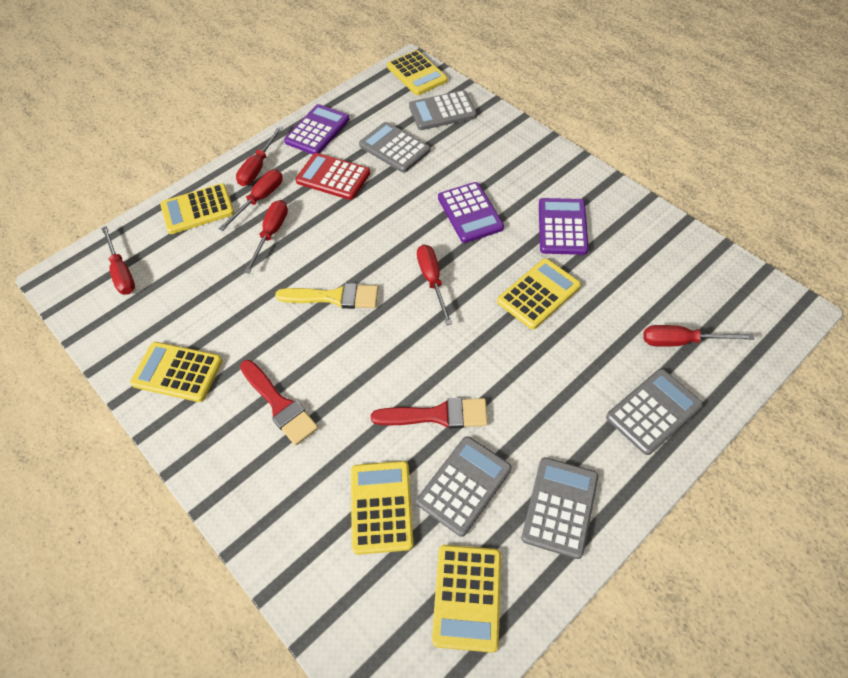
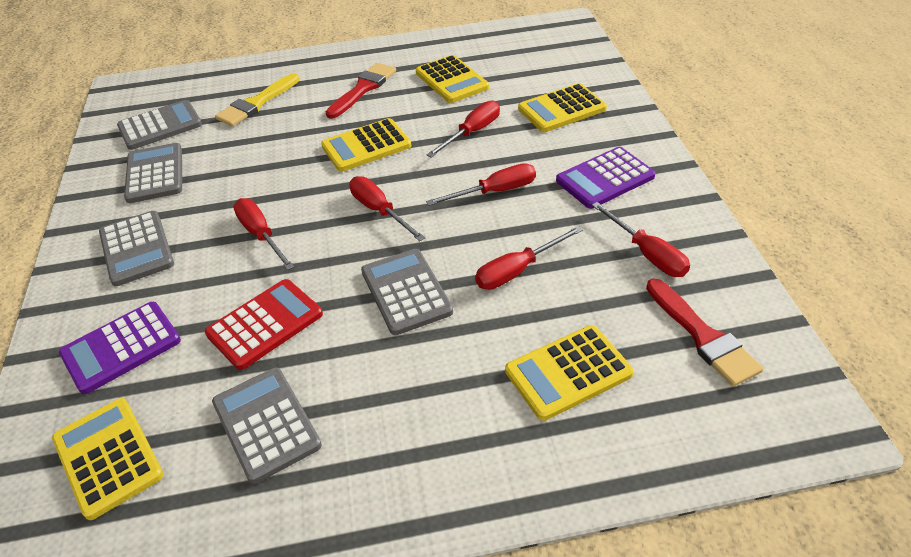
purple calculator: [284,104,350,154] [438,182,504,243] [539,198,589,255] = 3 -> [59,302,181,394] [556,147,656,209] = 2
yellow calculator: [130,342,223,402] [160,183,234,234] [351,461,414,555] [387,50,448,95] [432,545,501,653] [497,258,581,329] = 6 -> [52,398,164,520] [321,118,411,172] [416,55,489,103] [505,325,634,421] [518,83,607,132] = 5

